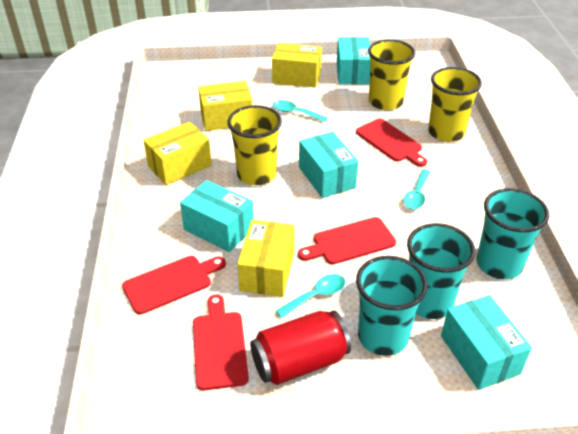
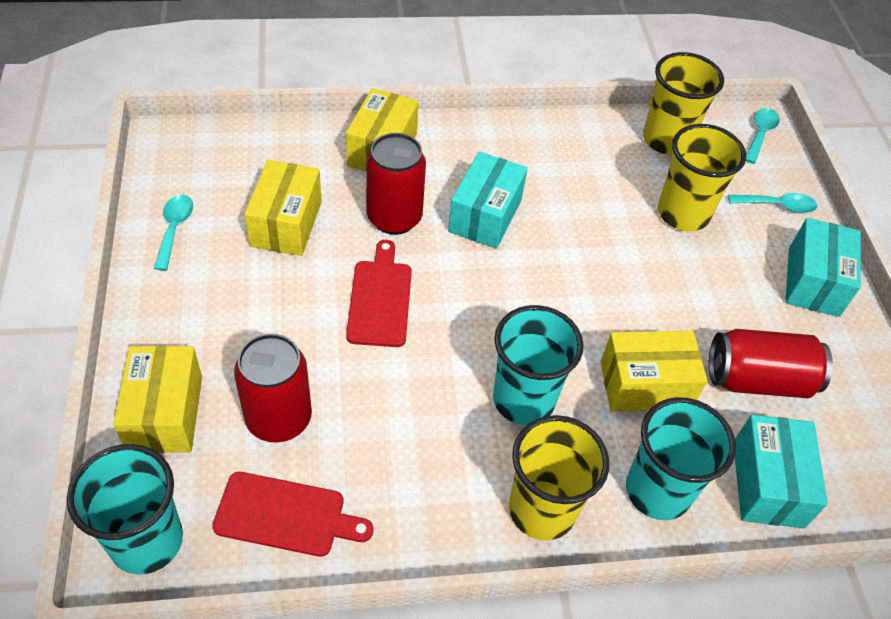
red can: [250,311,351,385] = 1 -> [234,333,312,443] [366,133,426,235] [709,329,833,398] = 3
red cutting board: [122,256,226,315] [193,294,249,391] [298,217,396,265] [356,119,427,167] = 4 -> [212,472,373,557] [346,240,412,347] = 2
turquoise box: [180,180,254,252] [299,132,359,198] [337,37,370,85] [441,295,532,390] = 4 -> [448,151,528,249] [735,414,828,528] [785,218,861,317] = 3

